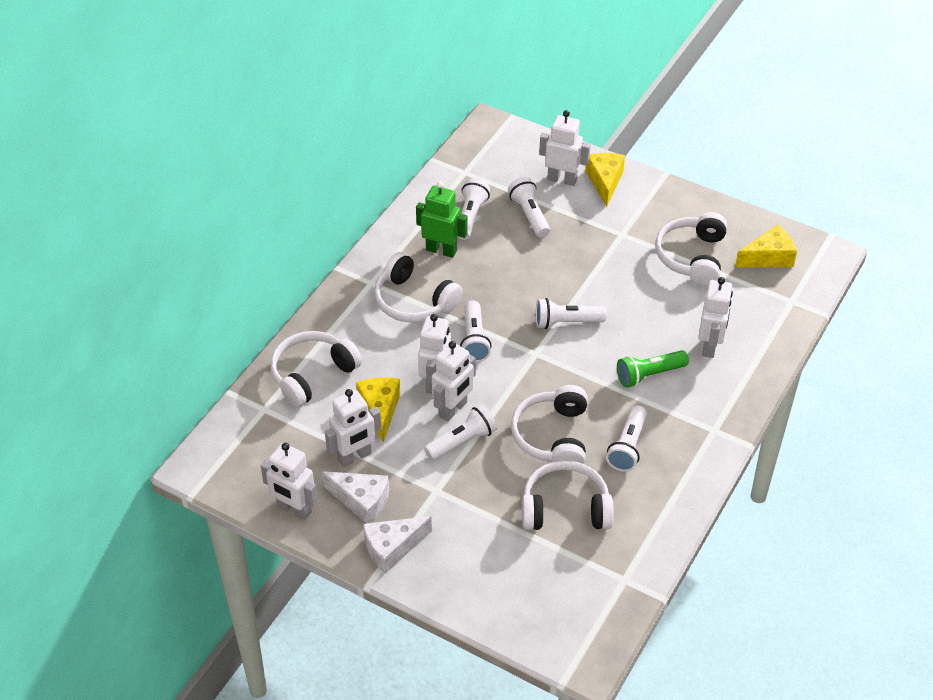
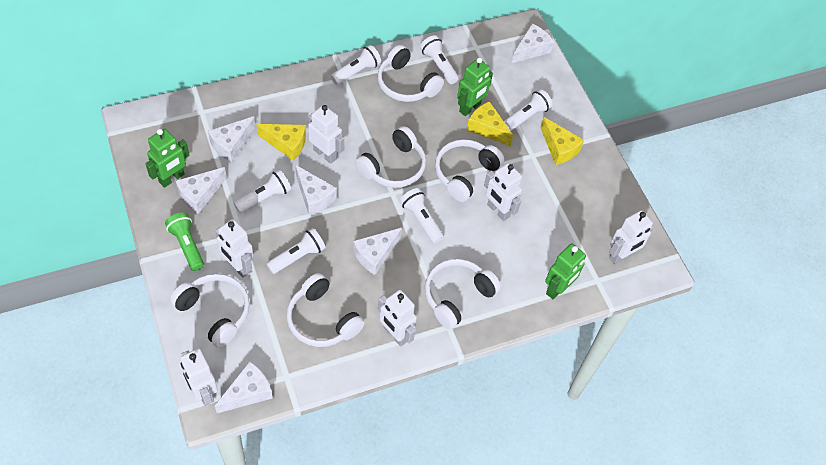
green robot: [416,181,468,258] = 1 -> [145,129,190,188] [457,58,493,116] [545,243,586,299] = 3
white cheese: [322,471,389,523] [363,516,432,574] = 2 -> [176,167,227,214] [208,116,256,162] [215,361,273,413] [295,165,337,215] [353,228,402,275] [511,24,554,64] = 6
white headphones: [271,331,362,408] [375,252,462,322] [511,385,588,464] [522,460,614,530] [655,212,727,286] = 5 -> [170,274,250,348] [287,273,365,347] [355,126,426,188] [377,45,444,102] [425,259,501,329] [435,139,504,202] = 6

